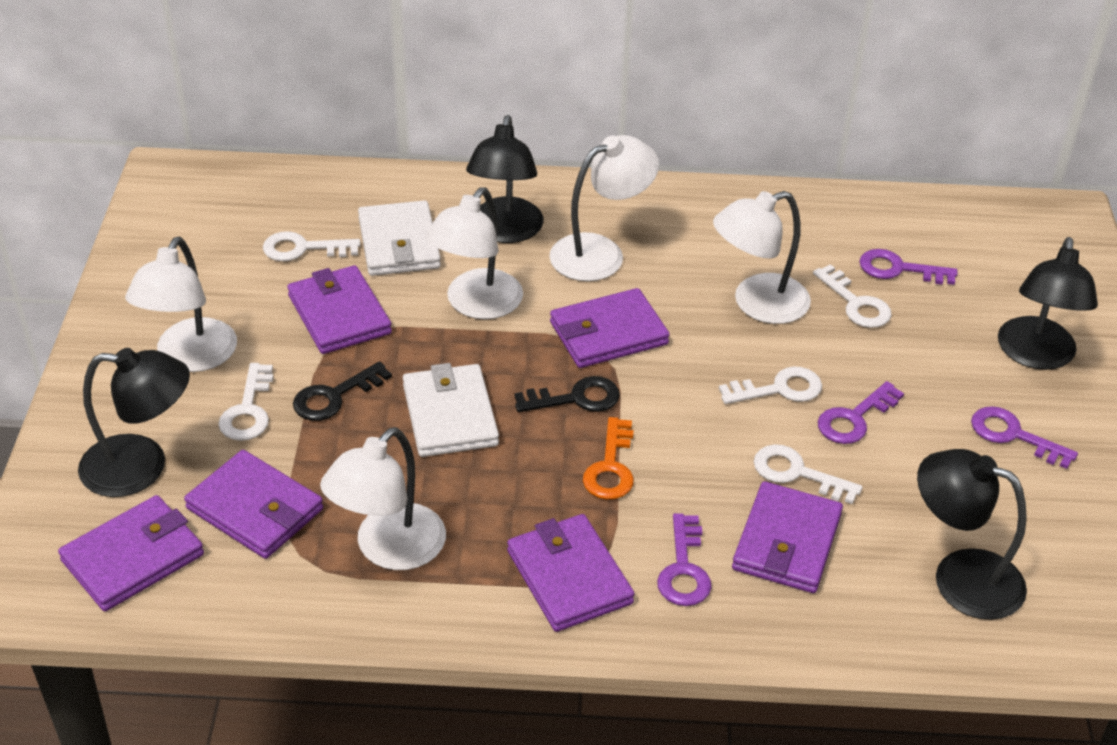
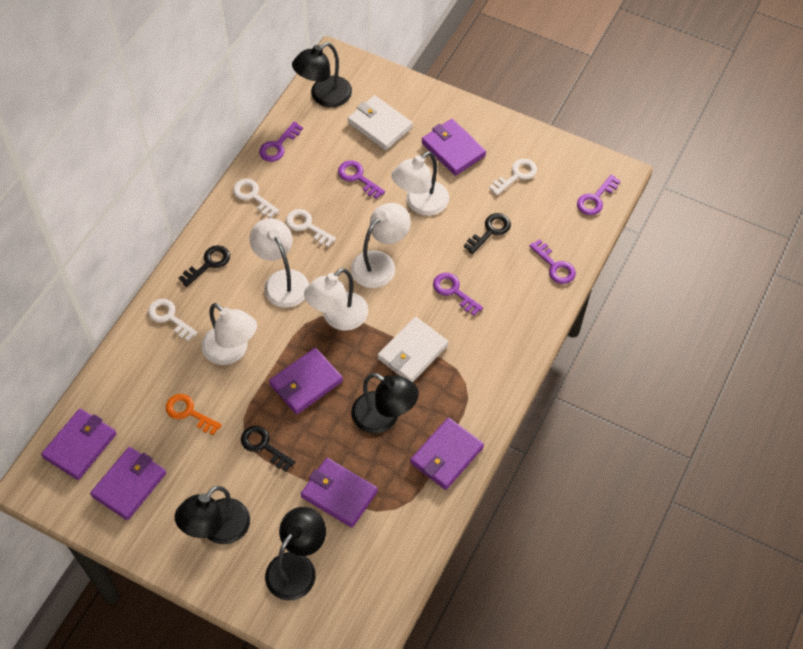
black key: [293,361,392,421] [514,376,620,412] = 2 -> [179,245,230,287] [241,426,295,472] [464,213,511,254] = 3
purple key: [657,513,712,606] [818,381,904,444] [859,249,957,285] [971,406,1078,469] = 4 -> [259,122,303,162] [338,160,385,199] [433,273,483,316] [529,239,576,284] [577,174,621,215] = 5
white key: [218,363,274,441] [263,231,360,261] [719,367,822,404] [754,444,863,504] [813,264,892,328] = 5 -> [148,299,198,341] [233,179,279,218] [286,209,336,247] [489,159,537,196] = 4

